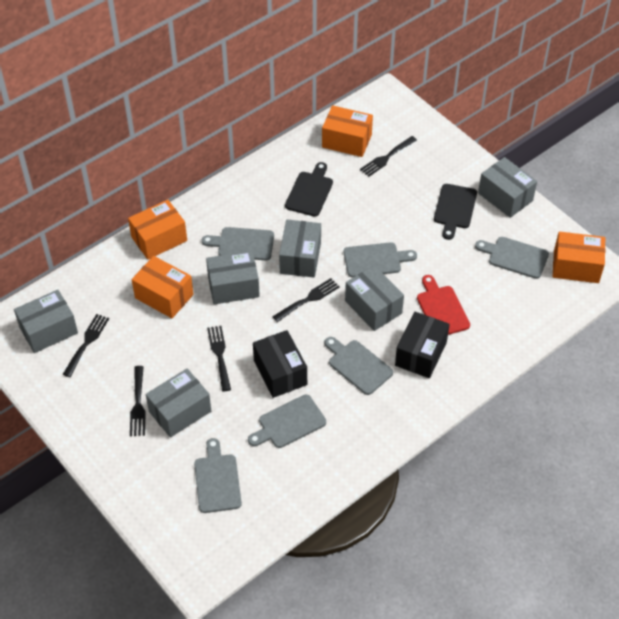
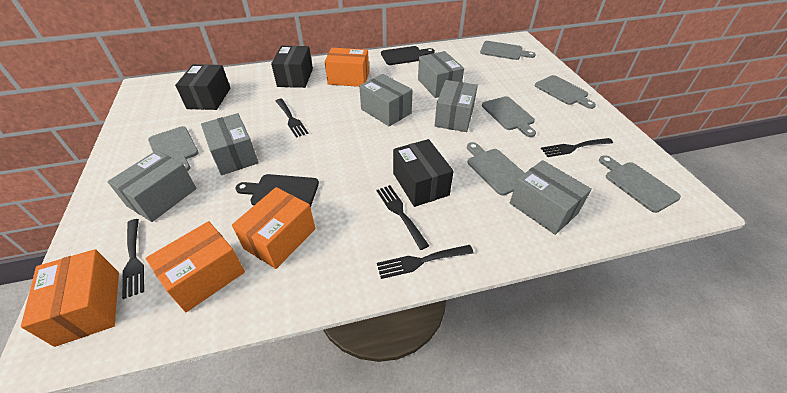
black box: [253,330,307,398] [395,312,450,378] = 2 -> [175,64,230,110] [271,46,313,88] [393,139,454,207] = 3
red cutting board: [417,275,470,335] = 1 -> none = 0

